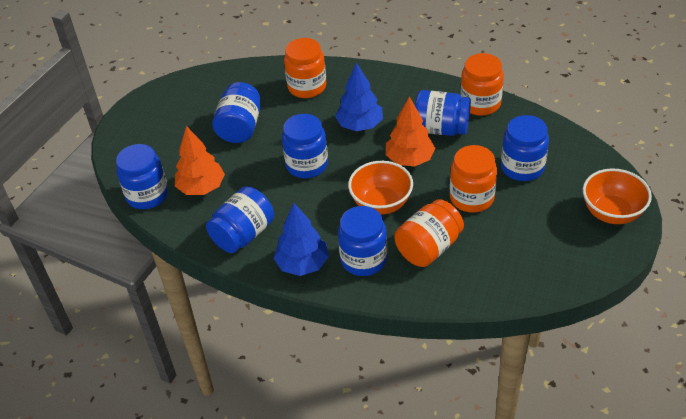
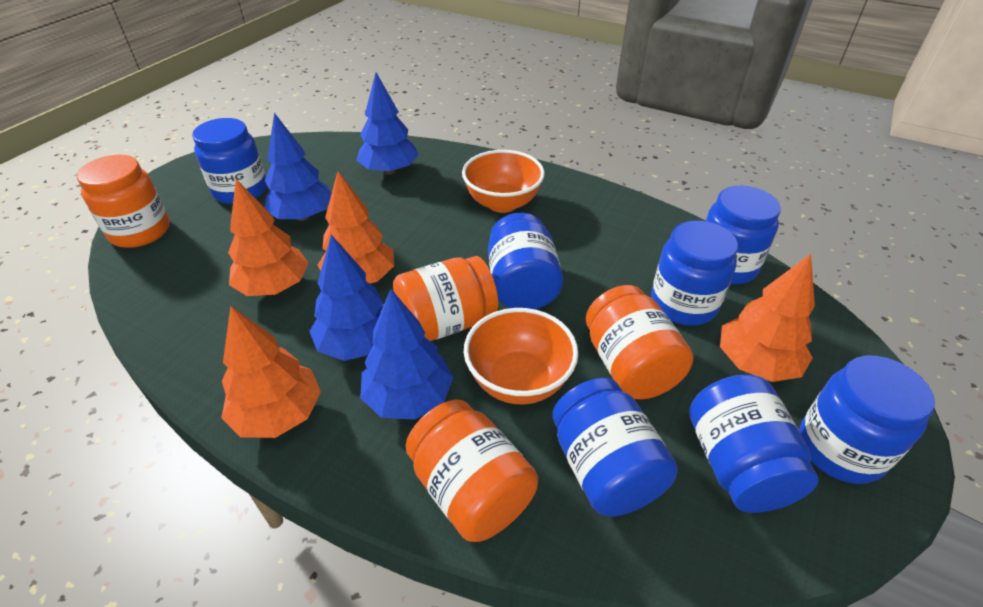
blue tree: [274,203,329,276] [335,63,383,131] = 2 -> [264,113,332,221] [309,235,384,361] [357,72,419,175] [360,289,453,420] = 4
orange tree: [175,126,225,195] [386,96,435,167] = 2 -> [221,306,321,438] [228,179,309,296] [318,171,394,284] [720,254,815,382] = 4

